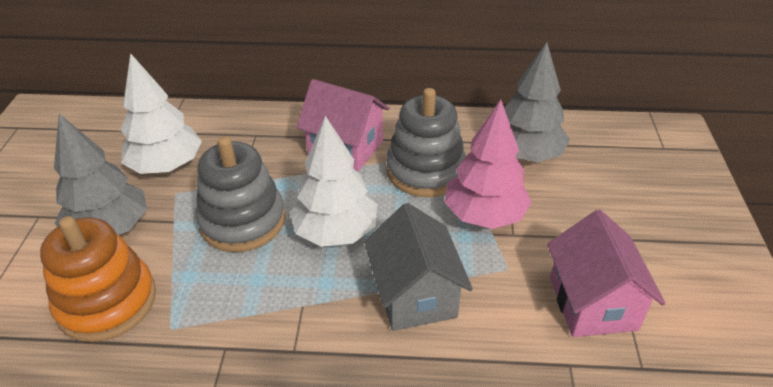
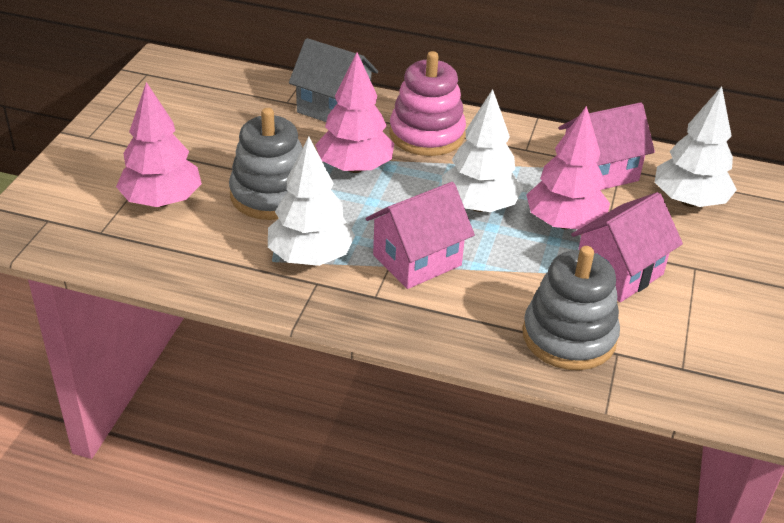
grey tree: [54,114,147,235] [504,42,570,162] = 2 -> none = 0
orange stacking toy: [40,216,156,342] = 1 -> none = 0
pink house: [296,79,390,171] [547,210,665,337] = 2 -> [366,182,475,289] [558,102,655,190] [571,192,683,302] = 3
pink stacking toy: none = 0 -> [389,51,466,156] = 1
pink tree: [445,100,532,229] = 1 -> [116,82,202,207] [315,53,394,173] [526,106,610,229] = 3
white tree: [121,53,202,174] [290,116,377,247] = 2 -> [268,136,355,266] [442,89,523,212] [655,86,737,207] = 3

